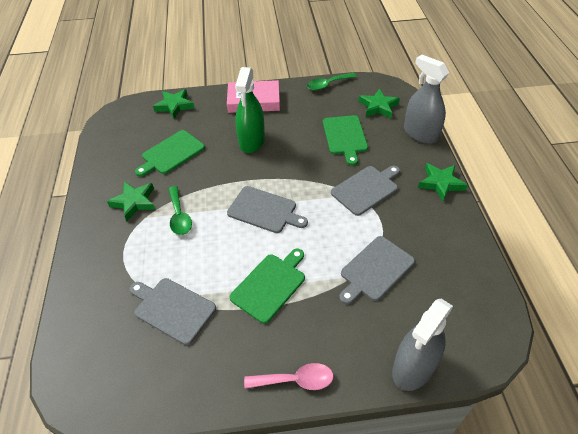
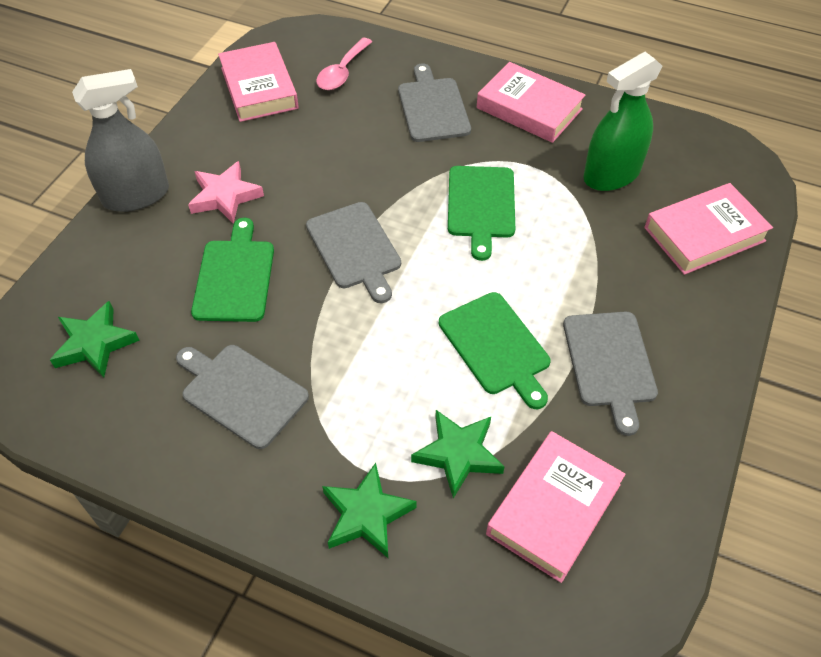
green spoon: [168,186,192,235] [307,73,357,90] = 2 -> none = 0
green star: [107,182,155,221] [153,89,194,119] [359,88,400,118] [418,163,468,201] = 4 -> [50,301,140,378] [322,463,417,558] [411,410,505,499] = 3
grey spray bottle: [392,299,453,391] [404,55,449,144] = 2 -> [72,69,169,212] = 1
pink book: [227,80,280,113] = 1 -> [218,42,299,122] [477,62,585,143] [486,431,625,583] [644,183,773,275] = 4
pink star: none = 0 -> [188,161,264,224] = 1

